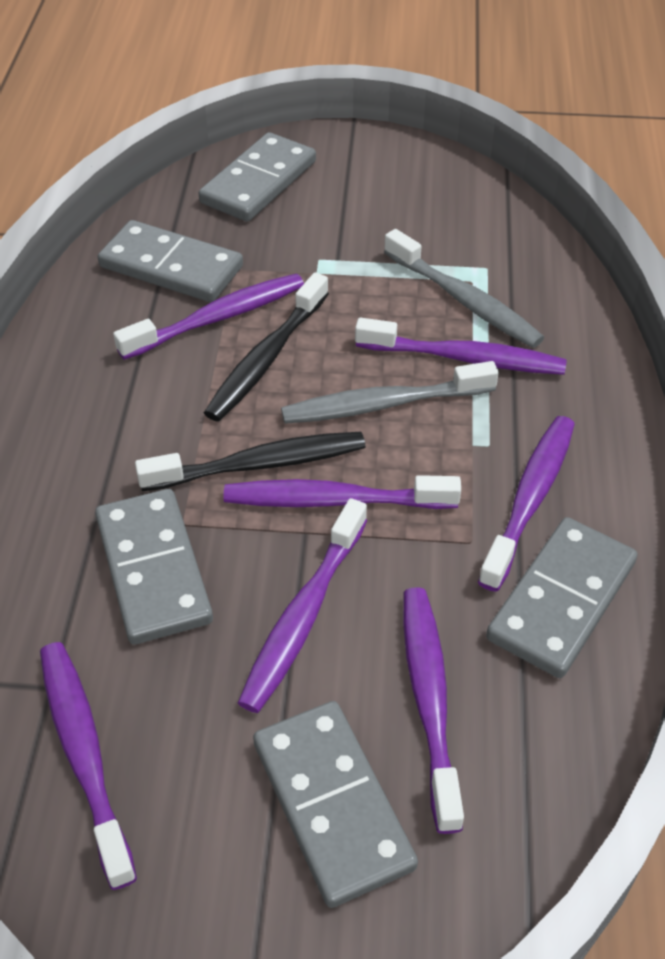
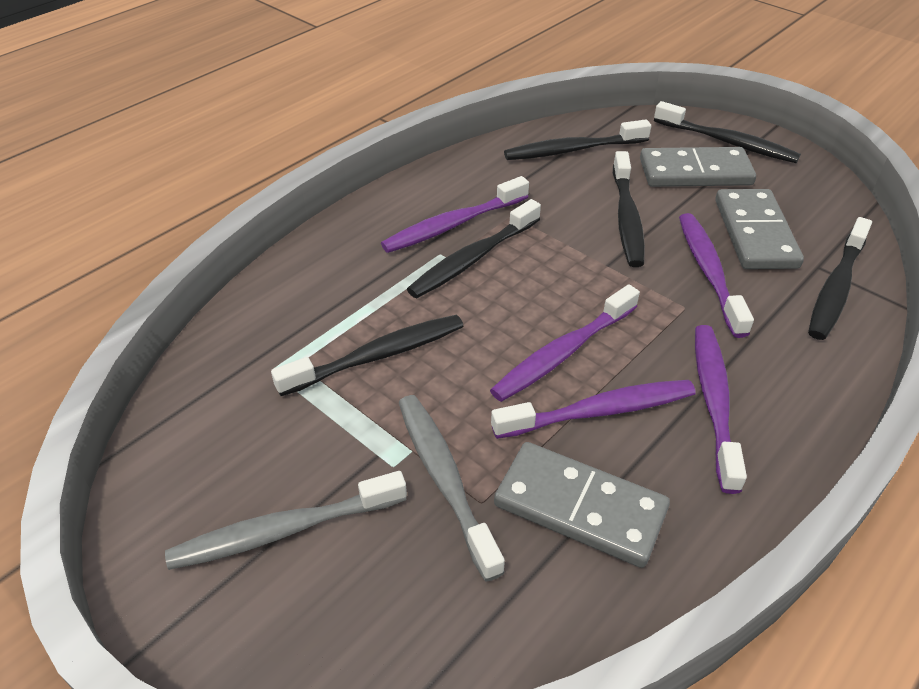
black toothbrush: [135,432,366,491] [204,272,329,422] = 2 -> [271,315,463,396] [407,199,541,298] [504,119,651,160] [613,151,645,267] [654,101,801,163] [808,217,872,340] = 6
grey domino: [95,489,213,645] [98,220,243,302] [199,132,316,222] [253,701,418,908] [486,517,638,678] = 5 -> [494,442,670,568] [640,147,756,187] [715,189,804,269] = 3
purple toothbrush: [40,642,137,890] [113,274,304,360] [223,475,461,509] [238,498,367,713] [355,317,567,375] [403,587,464,834] [478,416,575,592] = 7 -> [381,176,529,253] [490,284,640,402] [491,380,696,439] [679,213,754,338] [695,325,747,494] = 5

